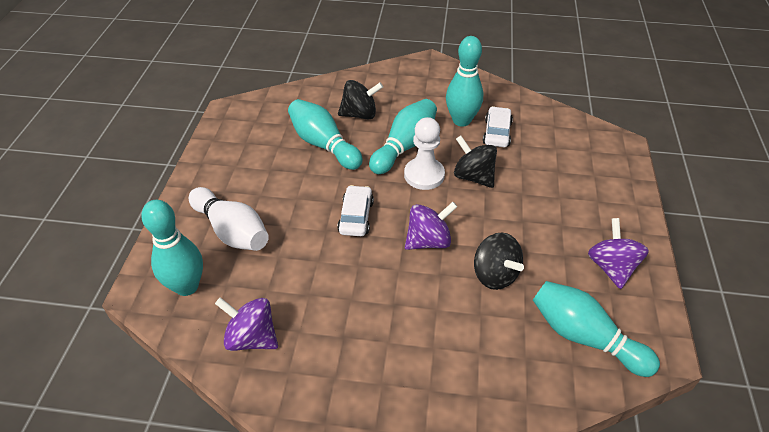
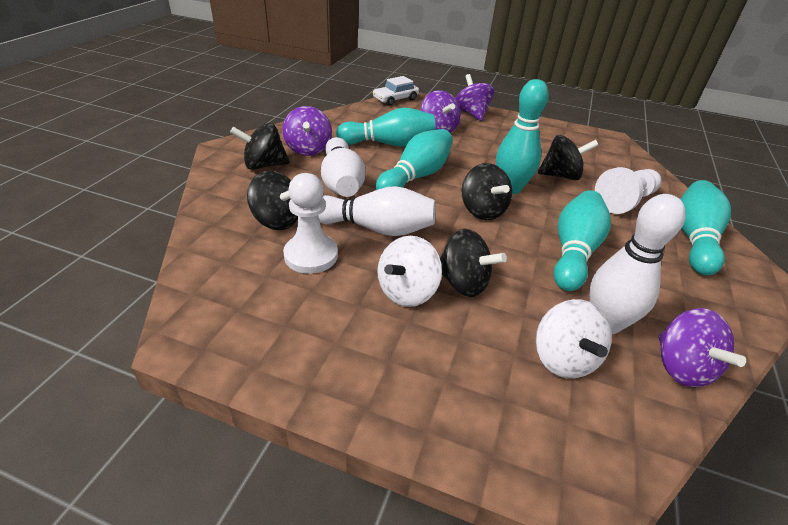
black spinning top: [338,80,383,120] [454,136,497,188] [474,233,524,290] = 3 -> [230,123,290,170] [247,170,298,230] [440,229,507,297] [461,163,512,220] [538,135,598,180] = 5
purple spinning top: [215,297,278,351] [405,202,457,250] [588,218,649,289] = 3 -> [282,106,332,156] [420,90,461,133] [455,74,495,121] [658,308,746,387] = 4
white bowling pin: [189,187,269,251] = 1 -> [318,186,436,236] [321,137,366,197] [589,194,686,334] = 3
white car: [337,185,374,236] [483,106,513,147] = 2 -> [372,76,419,106] = 1
white pawn: [404,117,445,190] = 1 -> [283,173,338,274] [595,167,662,214] = 2
white spinning top: none = 0 -> [377,236,442,307] [536,299,612,378] = 2

